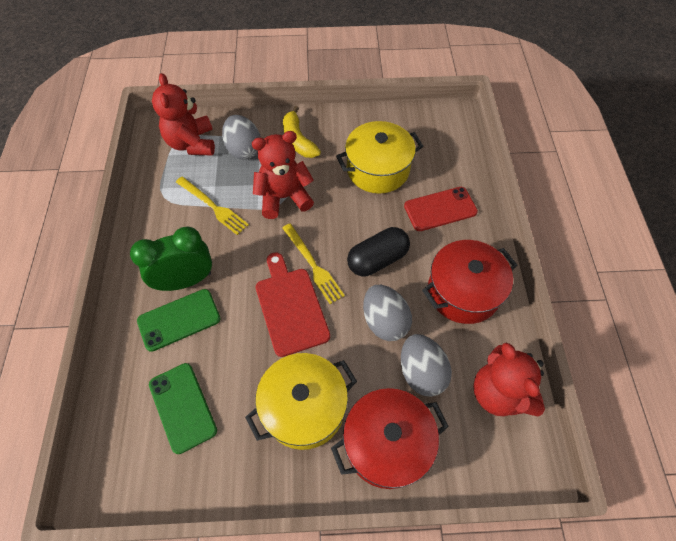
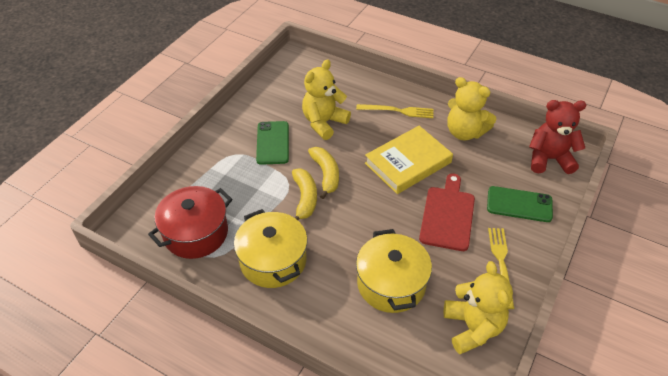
black capsule: [347,227,410,276] = 1 -> none = 0
green clock: [130,227,212,291] = 1 -> none = 0
grey egg: [222,115,261,160] [363,285,412,341] [401,334,452,397] = 3 -> none = 0
red phone: [404,187,478,231] = 1 -> none = 0
red pot: [331,388,449,489] [422,240,517,324] = 2 -> [148,186,233,259] = 1
red teddy bear: [152,73,215,155] [252,131,314,219] [473,342,545,417] = 3 -> [529,100,586,174] = 1
yellow banana: [283,106,321,158] = 1 -> [292,169,317,220] [308,147,339,199] = 2
yellow book: none = 0 -> [365,126,453,194] = 1
yellow teddy bear: none = 0 -> [302,59,351,140] [444,261,513,354] [447,77,496,140] = 3

